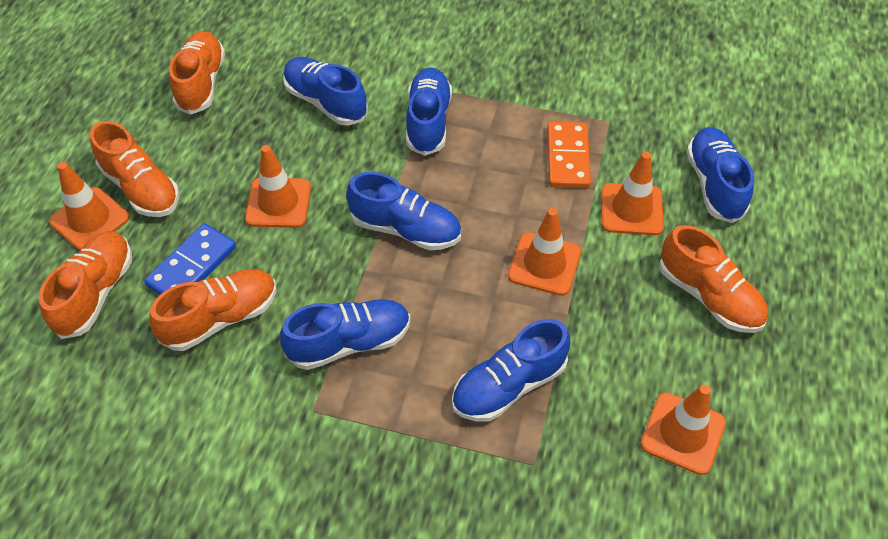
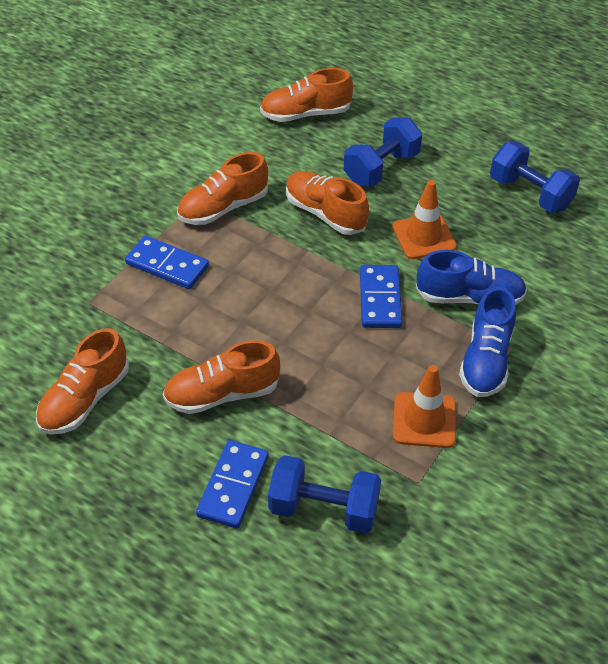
blue domino: [144,223,236,295] = 1 -> [125,236,209,289] [196,440,269,529] [360,265,402,328] = 3
blue dumbbell: none = 0 -> [268,455,381,534] [344,117,422,187] [490,142,580,213] = 3
blue shoe: [280,299,410,370] [283,57,368,126] [346,172,461,251] [406,68,452,156] [452,319,570,422] [687,127,754,223] = 6 -> [416,250,527,305] [459,287,516,397] = 2
orange domino: [547,122,591,188] = 1 -> none = 0
orange traffic cone: [49,162,130,251] [245,145,311,228] [508,208,581,296] [601,152,664,235] [641,384,726,475] = 5 -> [392,180,457,259] [393,365,456,448] = 2

